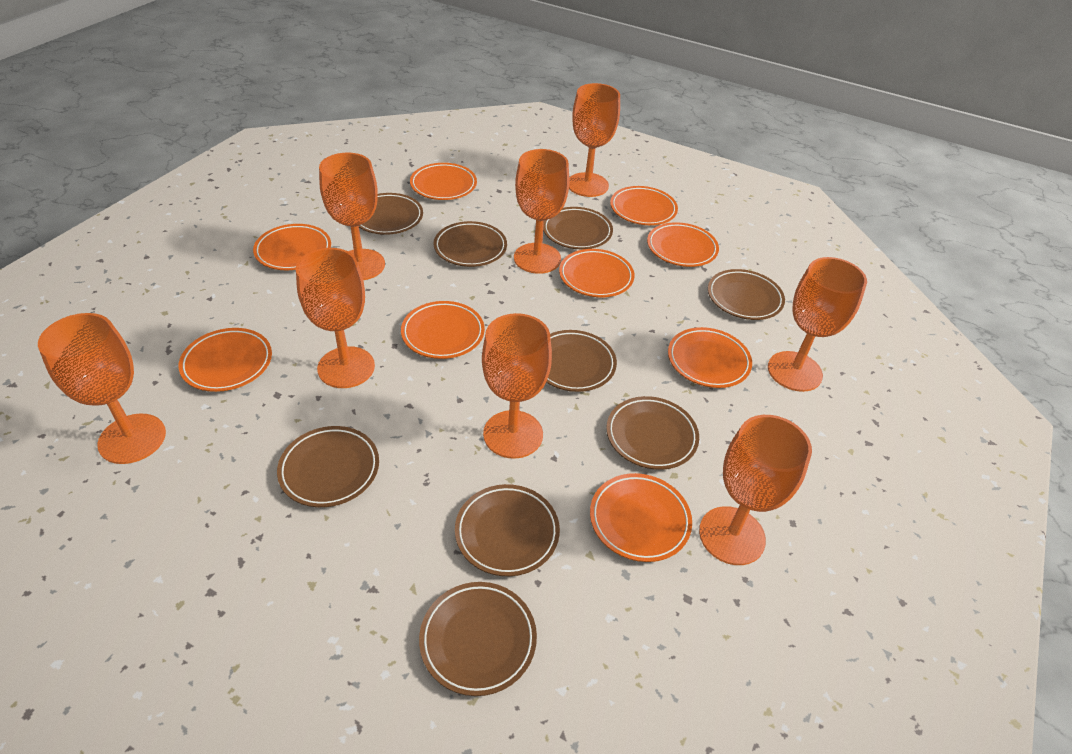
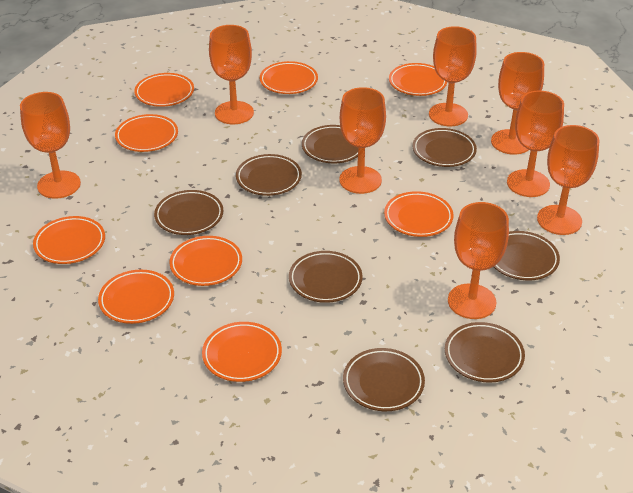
brown plate: [277,426,379,507] [359,193,423,235] [419,582,537,696] [434,221,507,267] [455,484,560,576] [543,207,613,249] [546,330,617,392] [606,396,699,470] [708,269,785,320] = 9 -> [154,190,223,235] [236,154,302,196] [289,251,363,303] [302,125,358,163] [343,348,425,411] [413,128,477,167] [445,322,525,382] [494,231,560,280] = 8

